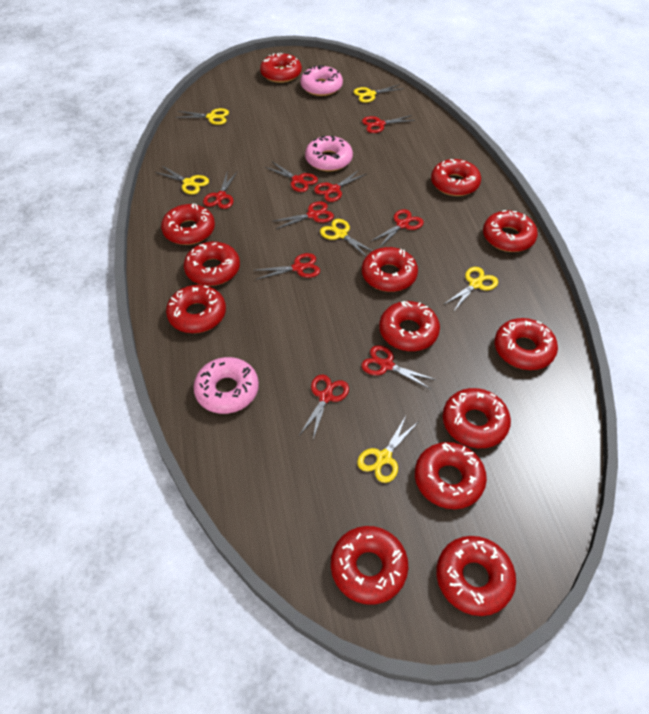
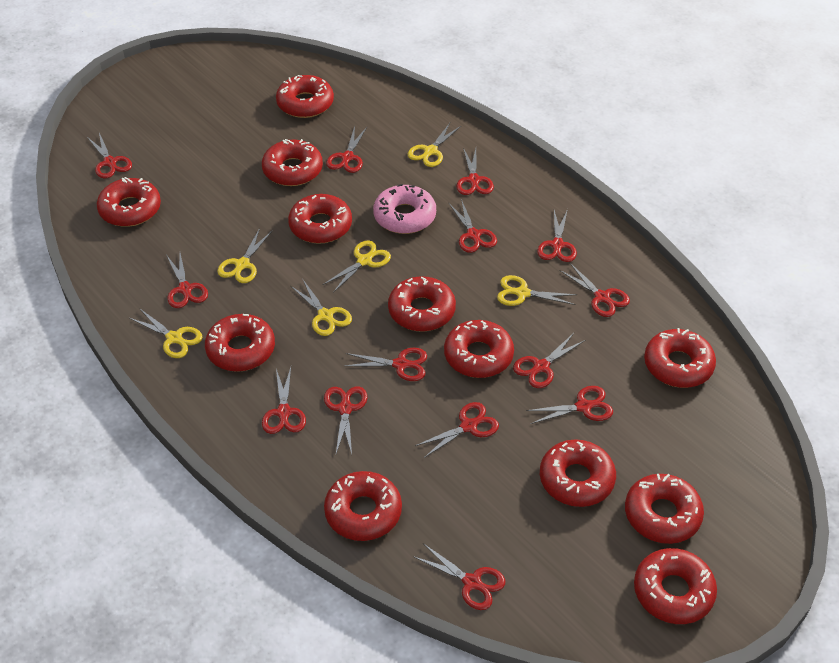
pink donut: [193,357,259,414] [300,65,343,96] [305,136,353,171] = 3 -> [373,184,436,234] = 1
red donut: [161,203,215,245] [166,285,226,333] [184,242,240,286] [260,53,302,83] [331,526,408,605] [362,247,418,292] [379,301,440,351] [415,442,487,509] [431,159,481,196] [436,536,516,616] [443,388,511,448] [483,210,538,252] [495,318,558,370] = 13 -> [97,177,161,227] [205,314,275,372] [262,139,323,186] [276,75,334,118] [288,194,352,244] [324,471,402,541] [388,276,456,332] [444,320,514,378] [540,439,616,507] [625,474,704,544] [634,548,717,624] [644,328,716,388] = 12
red scissors: [203,171,238,209] [256,253,320,279] [265,162,318,192] [274,201,334,229] [299,375,349,439] [314,170,366,202] [361,345,436,389] [362,115,415,133] [370,209,424,248] = 9 -> [87,133,132,178] [166,253,208,308] [262,367,306,434] [324,386,367,454] [326,126,367,173] [345,348,427,381] [413,543,506,610] [415,402,499,458] [448,199,497,253] [456,148,494,195] [513,333,585,388] [526,386,613,424] [537,209,577,262] [559,263,630,317] = 14

